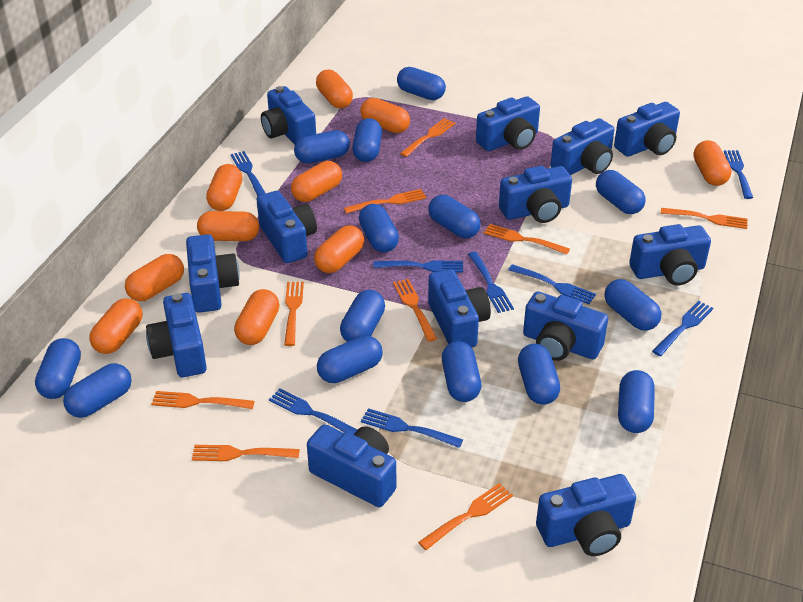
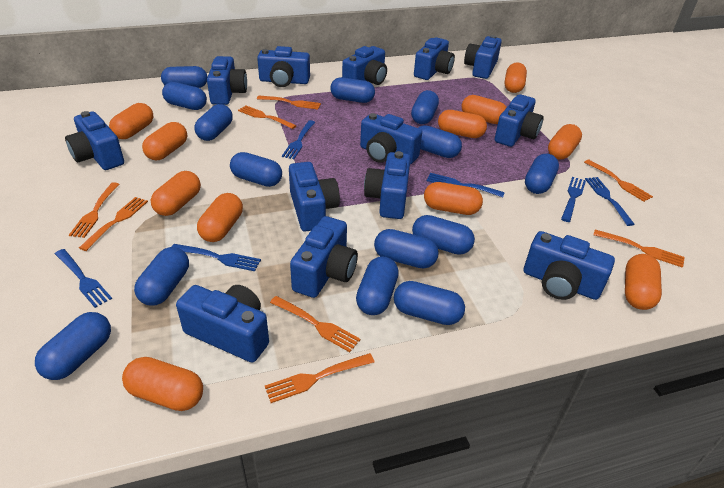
blue fork: [231,151,266,196] [269,389,357,434] [361,408,463,448] [373,260,463,273] [468,252,514,313] [508,264,596,304] [652,301,713,356] [724,150,753,199] = 8 -> [55,249,112,308] [171,244,261,271] [282,120,315,159] [427,173,505,197] [561,177,586,222] [585,177,635,226] = 6
orange capsule: [89,298,142,354] [125,254,184,301] [197,211,259,241] [206,164,242,211] [234,289,279,345] [291,161,342,202] [314,225,364,273] [316,70,353,108] [360,98,410,133] [693,140,731,186] = 10 -> [109,103,153,139] [122,357,203,411] [142,122,187,160] [151,171,201,216] [197,193,243,242] [424,182,483,215] [438,110,487,138] [462,95,507,124] [505,63,527,93] [548,124,582,160] [625,254,662,310] = 11
orange fork: [151,391,254,409] [192,445,300,461] [284,282,304,346] [344,189,426,214] [393,279,437,342] [400,118,455,157] [418,483,513,550] [484,224,570,255] [661,208,748,229] = 9 -> [69,182,119,238] [79,197,148,251] [238,105,297,129] [257,96,321,110] [265,353,374,403] [270,296,361,352] [584,160,653,202] [593,229,685,268] = 8

